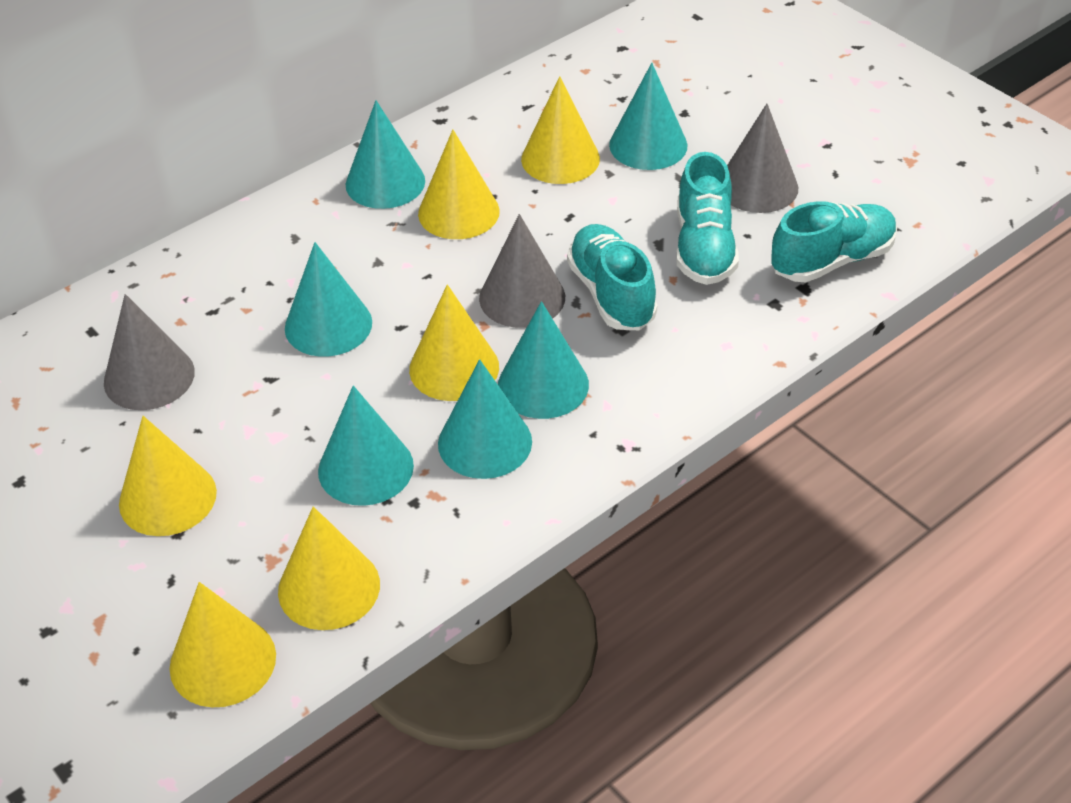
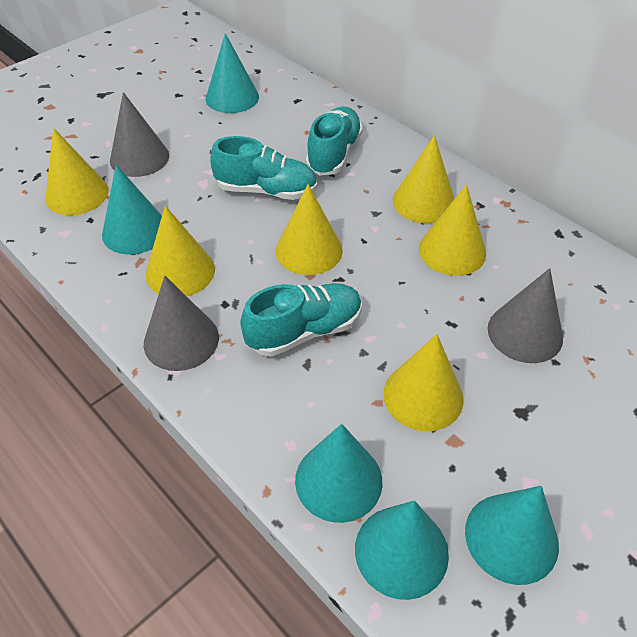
turquoise cone: [285,242,372,357] [318,385,414,506] [346,100,425,209] [438,359,532,479] [498,301,589,419] [609,63,687,170] = 6 -> [102,165,162,255] [206,33,259,113] [295,424,382,523] [355,501,449,600] [465,486,559,585] = 5

